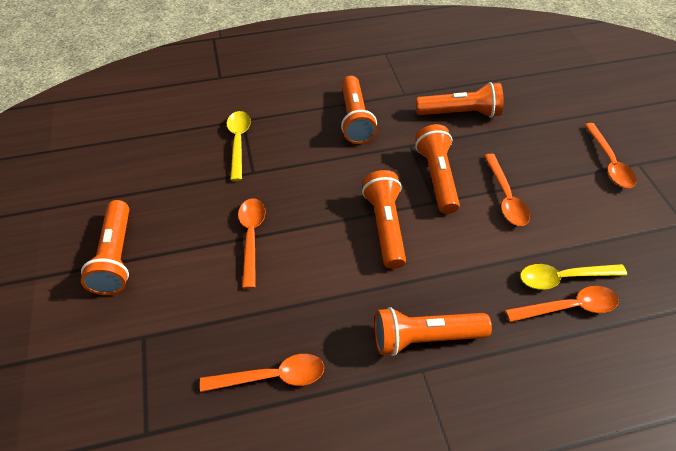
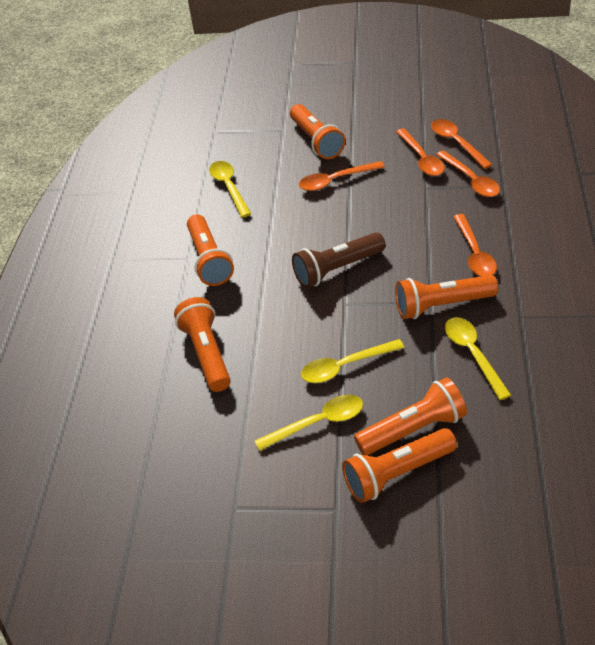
brown flashlight: none = 0 -> [292,232,386,288] = 1
yellow spoon: [227,111,251,181] [520,264,627,290] = 2 -> [209,161,251,218] [255,395,363,451] [301,339,404,383] [445,317,511,400] = 4

